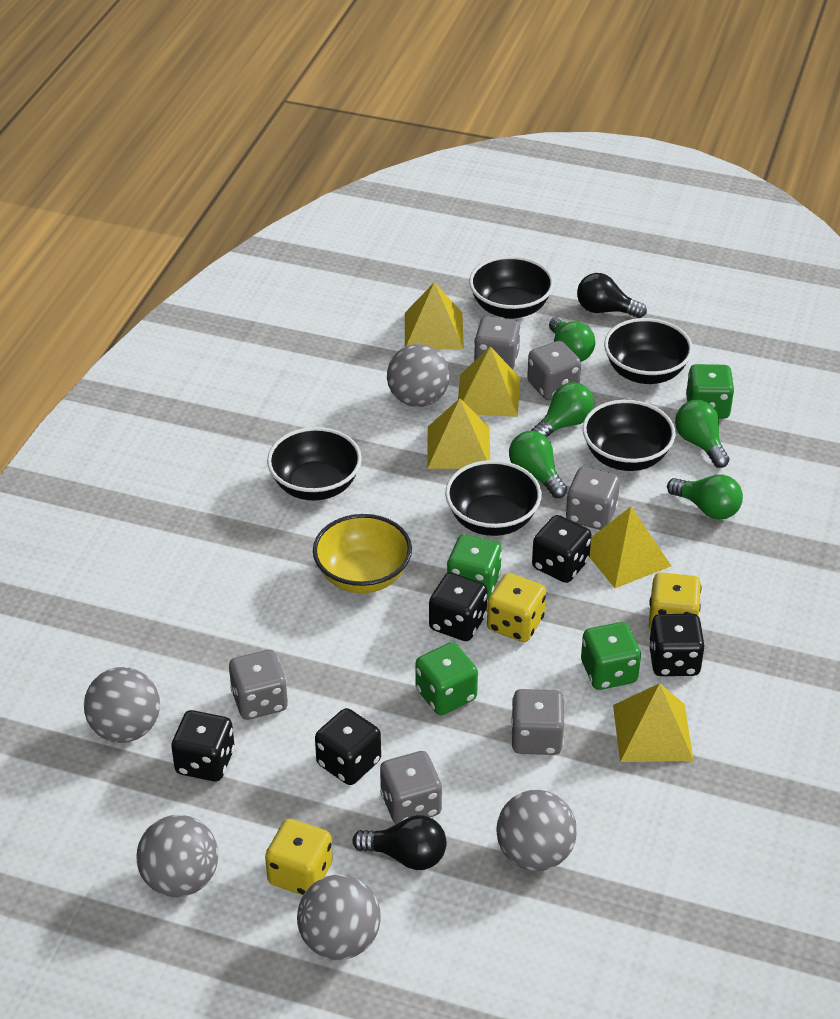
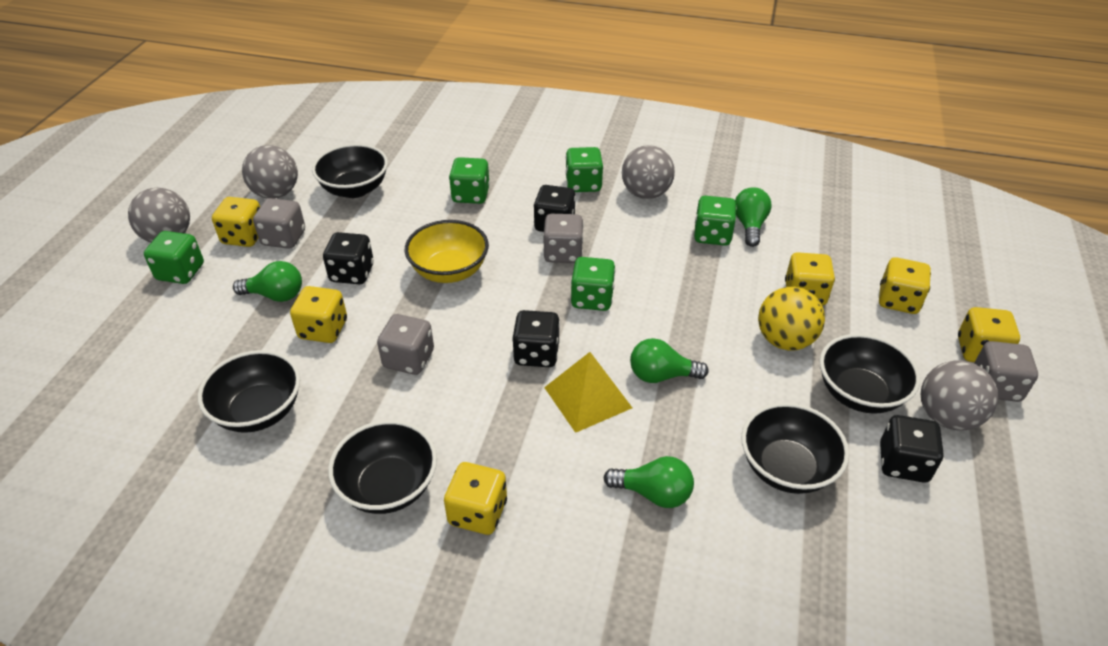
black dice: [171,710,235,781] [315,708,381,785] [429,573,487,641] [532,515,592,583] [649,614,705,676] = 5 -> [323,232,374,284] [512,310,560,367] [533,185,576,232] [880,415,944,483] = 4
black light bulb: [352,815,446,870] [577,273,647,318] = 2 -> none = 0
green dice: [415,642,478,715] [447,534,502,599] [581,622,641,690] [686,364,734,419] = 4 -> [144,231,204,284] [449,157,490,204] [565,147,603,192] [571,257,615,311] [694,196,737,246] = 5
green light bulb: [509,431,567,498] [531,382,595,437] [549,317,595,362] [667,474,743,520] [675,400,730,468] = 5 -> [233,261,302,302] [603,456,694,508] [630,338,709,383] [735,187,772,247] = 4
grey ball: [84,667,160,743] [136,815,218,897] [297,874,381,960] [387,344,450,407] [496,790,577,871] = 5 -> [128,187,190,243] [242,145,298,199] [622,145,675,199] [921,360,998,430] = 4
grey dice: [229,650,288,720] [380,751,442,824] [474,316,521,369] [511,689,565,755] [527,341,581,400] [566,467,620,530] = 6 -> [253,198,305,249] [377,314,434,375] [543,214,584,263] [974,341,1038,402] = 4
yellow ball: none = 0 -> [758,287,825,350] = 1
yellow dice: [265,819,333,895] [487,573,546,642] [649,573,701,630] = 3 -> [212,197,260,247] [290,286,347,343] [444,462,507,535] [785,252,835,306] [879,257,931,314] [958,307,1020,362] = 6
yellow pyramid: [405,282,464,349] [427,398,490,469] [458,346,520,417] [589,507,671,588] [613,683,694,762] = 5 -> [544,352,632,433] = 1

